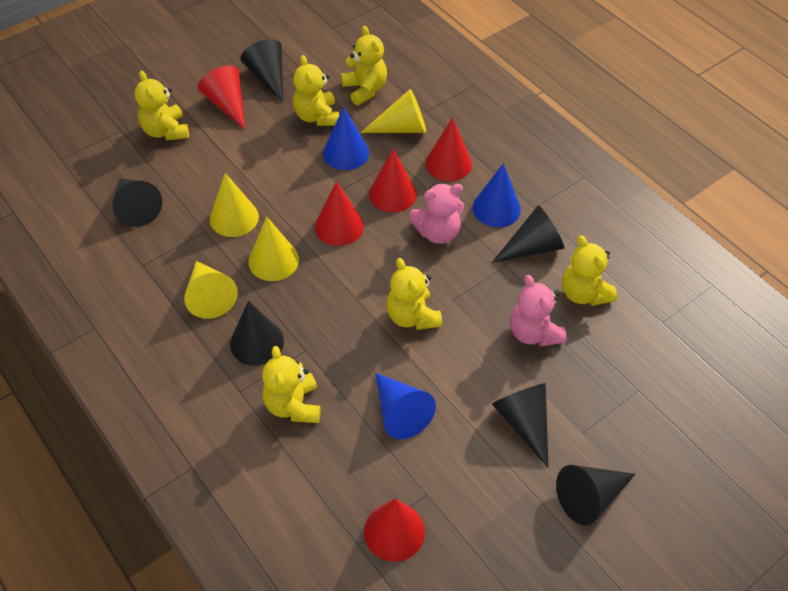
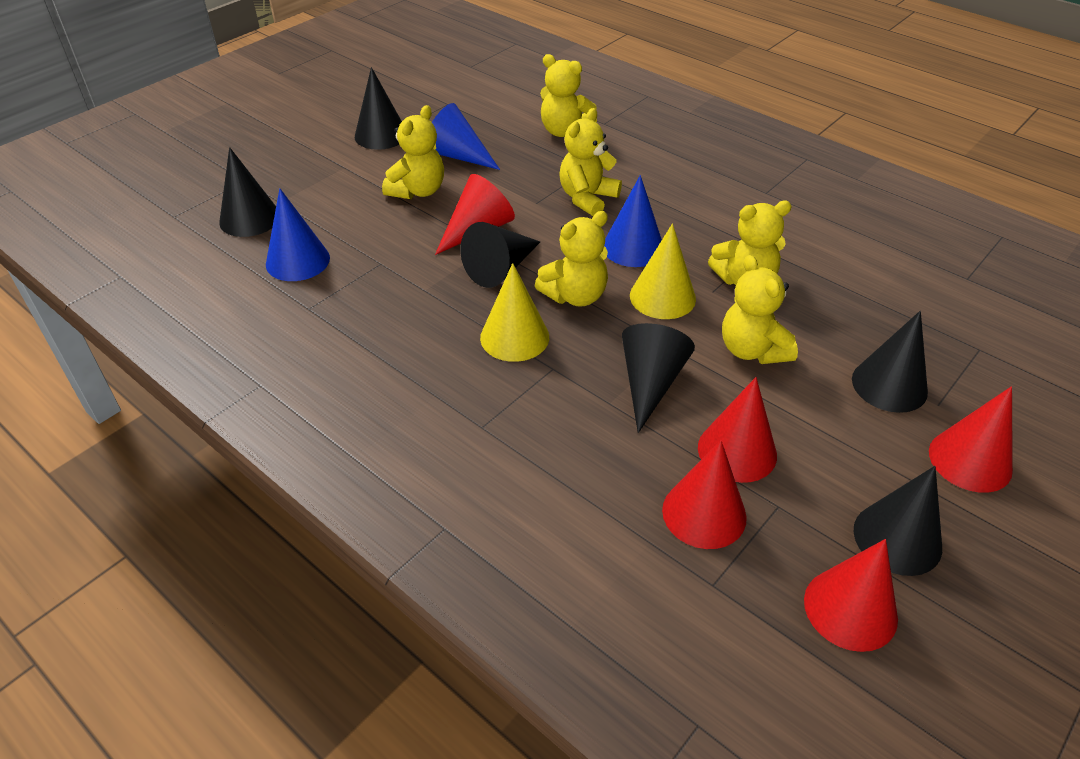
pink teddy bear: [409,183,464,244] [510,275,567,347] = 2 -> none = 0
yellow cone: [184,261,238,319] [210,173,259,237] [248,217,299,281] [361,89,426,133] = 4 -> [480,263,549,362] [630,223,696,319] = 2

